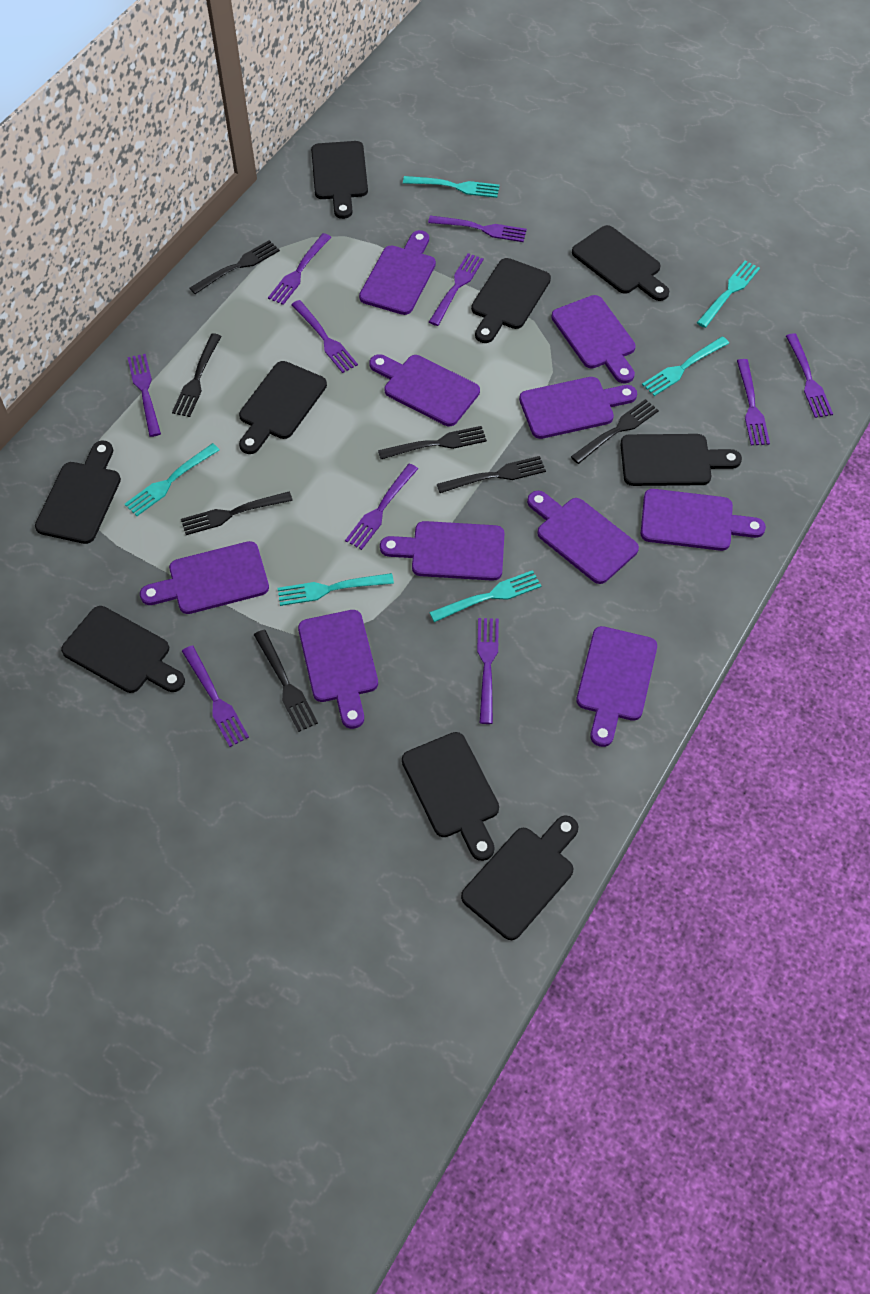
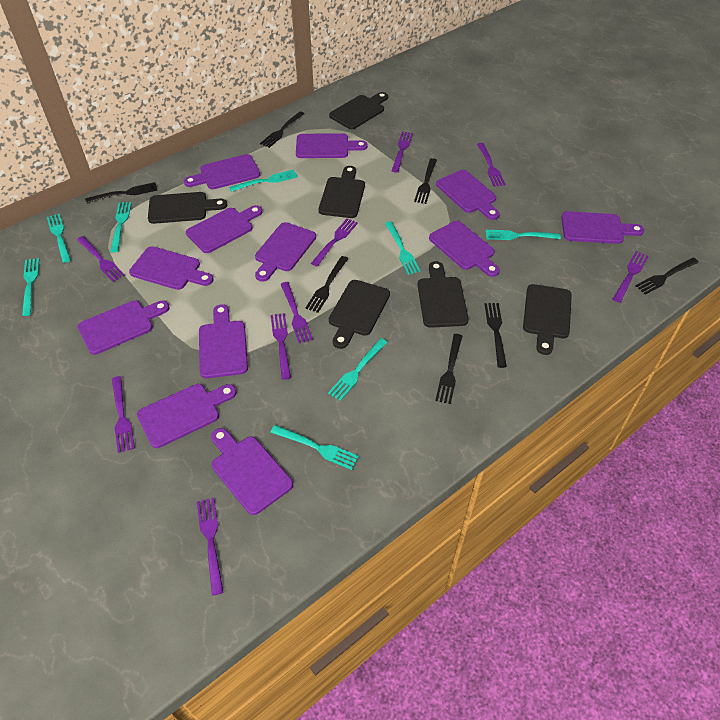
black cutting board: [35,441,121,544] [61,606,185,693] [239,361,327,454] [311,141,368,219] [402,732,499,861] [461,816,578,940] [471,258,551,343] [572,225,669,301] [620,434,742,486] = 9 -> [148,192,227,224] [319,166,365,218] [329,92,388,129] [329,280,390,349] [417,261,469,328] [523,284,572,355] = 6
purple cutting board: [140,541,269,614] [298,610,378,729] [359,230,436,315] [369,354,480,426] [380,521,504,581] [519,377,637,439] [527,491,639,584] [551,295,636,383] [576,626,657,747] [641,489,766,551] = 10 -> [77,300,170,355] [129,246,213,290] [137,384,237,448] [184,154,260,189] [186,205,262,253] [199,304,248,378] [211,428,293,515] [255,222,316,282] [296,133,368,158] [429,221,500,277] [436,170,500,220] [561,211,644,244] = 12
purple fork: [127,354,161,437] [182,645,249,747] [268,233,331,305] [291,300,358,373] [345,464,418,550] [428,215,527,242] [429,253,484,326] [477,618,499,724] [737,359,770,445] [786,333,833,418] = 10 -> [77,236,125,282] [112,376,135,453] [197,498,224,595] [271,313,291,380] [281,282,313,343] [311,218,358,266] [392,132,413,173] [477,143,506,187] [613,251,648,303] = 9
turquoise fork: [125,443,219,516] [278,573,394,606] [403,176,499,198] [429,570,541,622] [642,336,729,396] [697,261,760,328] = 6 -> [22,258,39,316] [47,214,71,263] [110,202,132,252] [229,169,298,192] [270,425,359,470] [328,338,388,401] [385,221,421,275] [485,230,561,240] = 8

